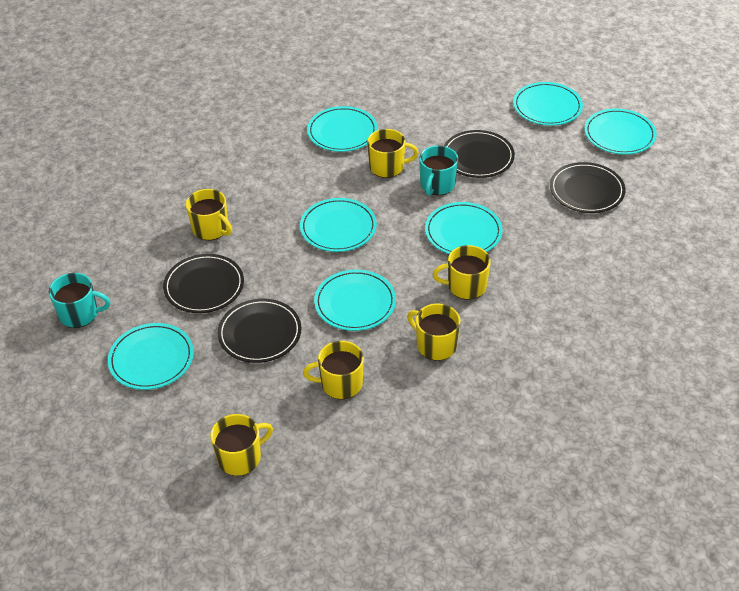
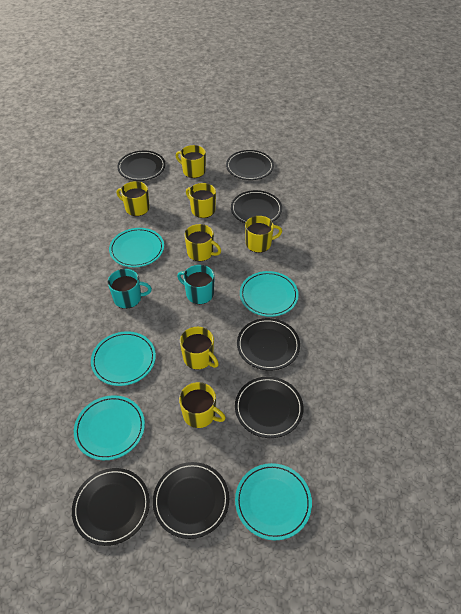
black plate: [163,254,244,313] [217,299,302,363] [444,130,515,178] [550,162,625,213] = 4 -> [72,468,150,546] [117,151,166,181] [153,462,229,539] [226,150,274,180] [231,190,282,223] [235,377,303,438] [237,318,300,371] = 7
turquoise plate: [108,323,194,390] [300,198,377,252] [307,106,378,152] [314,270,396,331] [425,202,503,254] [513,82,583,126] [584,108,657,155] = 7 -> [74,395,145,460] [91,331,156,386] [109,228,164,267] [235,463,312,540] [240,271,299,317] = 5
yellow mug: [186,189,232,240] [210,414,273,476] [303,341,364,399] [367,129,419,178] [407,303,460,361] [433,245,491,300] = 6 -> [117,181,150,216] [176,145,206,178] [179,382,226,428] [180,327,219,369] [184,224,221,261] [186,183,216,218] [245,216,282,253] = 7

